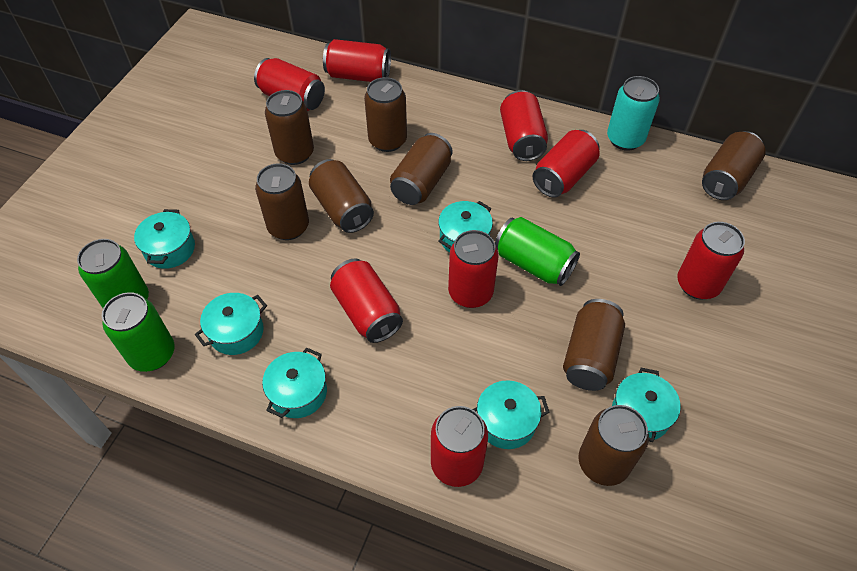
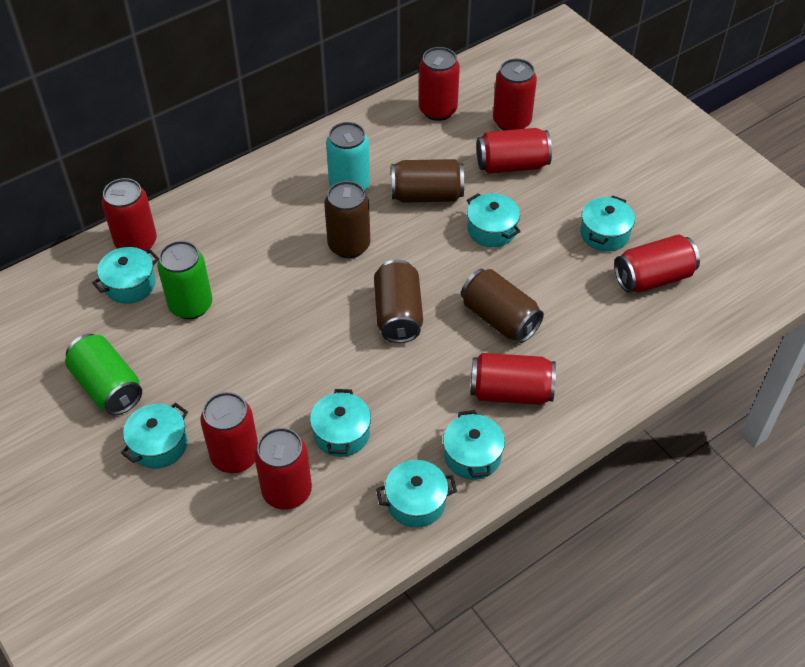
brown can: [255,163,309,240] [265,90,314,165] [309,159,374,233] [364,77,407,152] [390,133,453,205] [563,299,625,391] [579,405,649,486] [702,131,766,200] = 8 -> [324,181,370,258] [374,260,423,343] [391,159,464,203] [461,269,544,343] = 4
green can: [77,239,149,308] [102,292,174,372] [495,217,580,286] = 3 -> [65,334,142,415] [157,241,212,319] = 2
turquoise pot: [134,209,195,269] [195,293,267,355] [262,348,327,418] [438,201,493,253] [473,380,550,449] [612,368,681,442] = 6 -> [92,247,159,304] [121,403,188,469] [310,389,371,457] [376,460,457,528] [443,410,505,480] [467,193,521,248] [580,195,635,251] = 7

